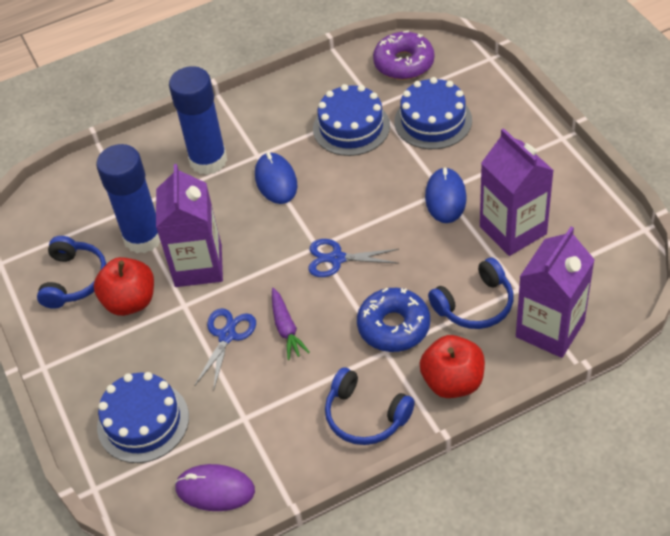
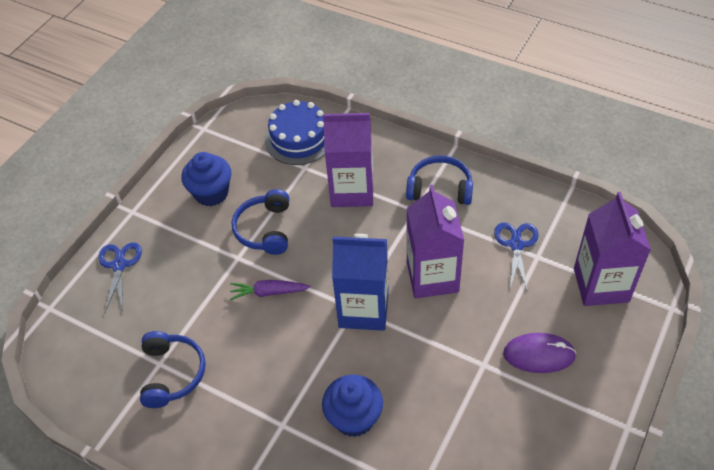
blue cake: [97,372,189,463] [313,84,390,156] [394,77,472,149] = 3 -> [265,100,325,165] = 1
blue carton: none = 0 -> [332,234,389,331] = 1
blue cupcake: none = 0 -> [181,152,232,206] [322,375,383,437] = 2
blue donut: [357,288,430,352] = 1 -> none = 0
blue glue stick: [96,144,161,253] [169,66,227,175] = 2 -> none = 0
blue mouse: [255,152,298,204] [425,167,467,223] = 2 -> none = 0
purple donut: [373,30,435,80] = 1 -> none = 0
red apple: [94,257,154,316] [420,335,485,398] = 2 -> none = 0

